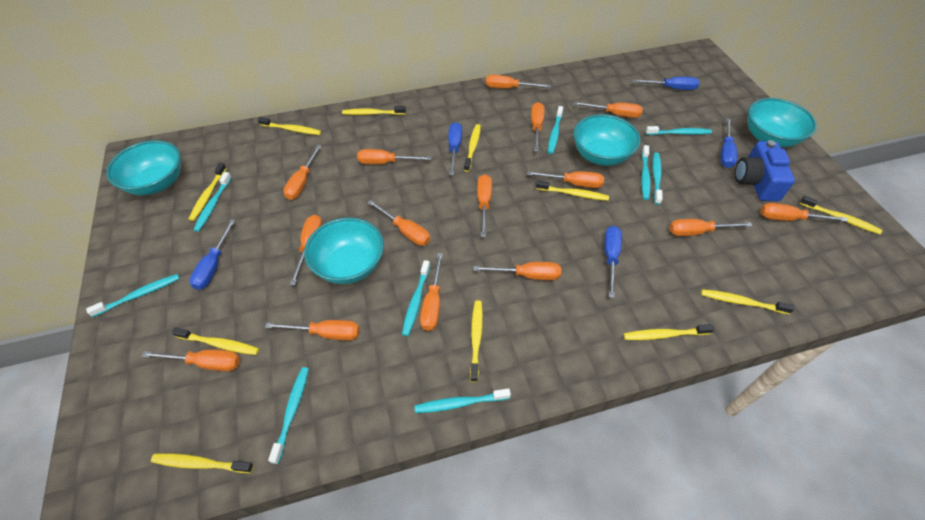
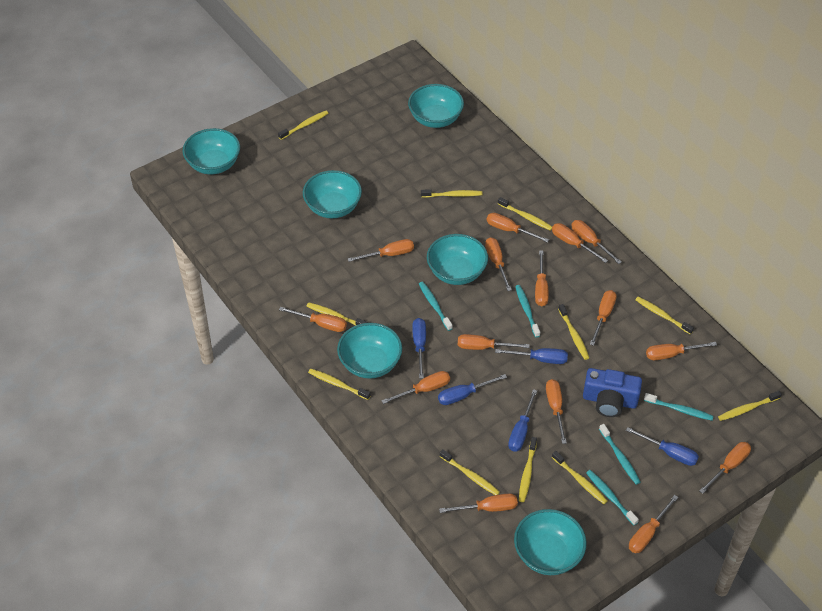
turquoise bowl: [106,140,181,195] [304,217,384,284] [573,114,641,166] [747,98,817,147] = 4 -> [183,128,240,174] [303,170,362,218] [337,323,402,379] [408,84,464,128] [427,234,488,285] [514,509,587,575] = 6
turquoise toothbrush: [86,274,180,317] [194,172,232,232] [268,367,309,464] [402,260,430,336] [414,388,511,413] [548,106,563,154] [641,145,651,200] [645,126,712,135] [653,152,663,205] = 9 -> [419,282,453,331] [515,285,540,338] [586,470,639,525] [599,424,641,485] [644,393,714,421] = 5

